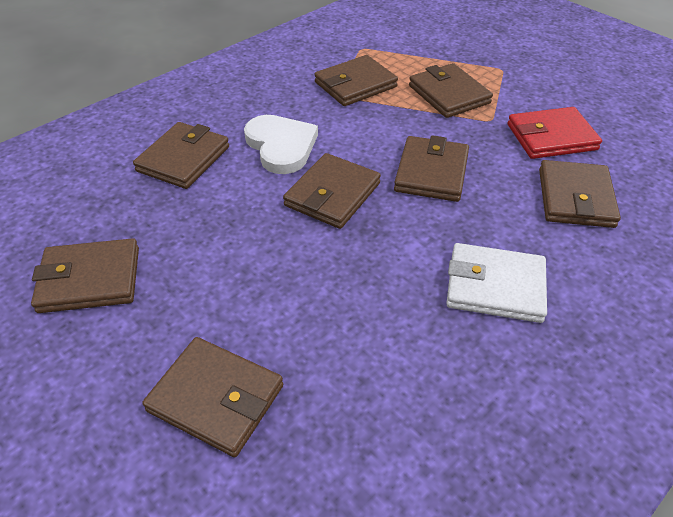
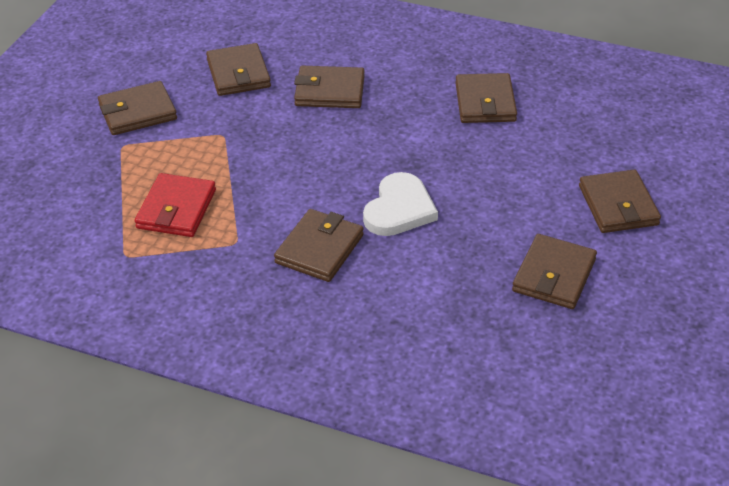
brown wallet: [31,238,139,313] [133,122,229,189] [142,337,283,457] [283,153,381,229] [314,55,398,106] [394,135,469,202] [409,63,493,118] [539,160,621,228] = 8 -> [98,81,177,135] [206,43,271,96] [274,209,364,282] [294,66,365,108] [455,73,517,123] [512,234,597,309] [579,170,661,233] = 7
white wallet: [446,243,547,323] = 1 -> none = 0

